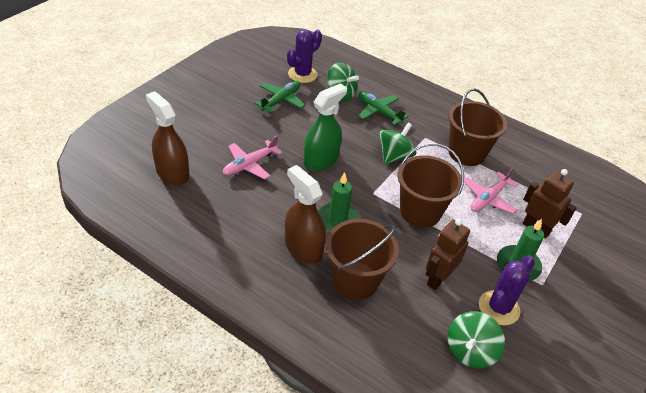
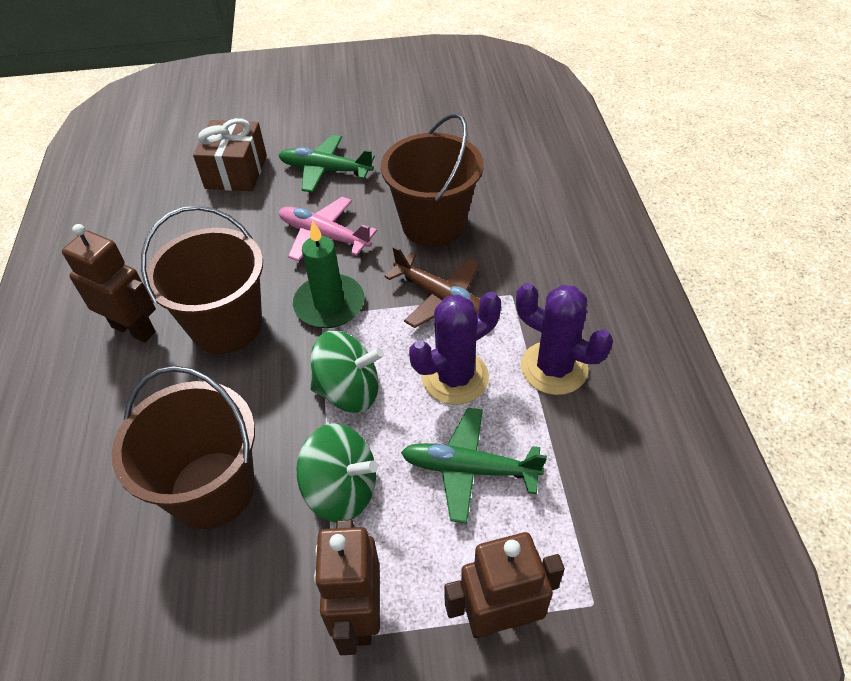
brown gift: none = 0 -> [193,118,267,191] = 1
brown plane: none = 0 -> [384,246,480,328] = 1
brown robot: [426,219,470,290] [523,169,576,238] = 2 -> [62,224,156,342] [314,520,380,655] [444,532,565,638] = 3
brown spray bottle: [146,91,189,185] [285,165,326,264] = 2 -> none = 0
green candle: [318,172,360,233] [497,219,544,281] = 2 -> [293,220,364,328] = 1
green spinning top: [327,62,359,101] [379,123,416,164] [448,311,505,368] = 3 -> [297,423,378,523] [311,331,384,413] = 2
green spray bottle: [304,83,347,171] = 1 -> none = 0
pink plane: [223,136,283,180] [464,168,518,214] = 2 -> [279,197,377,261] = 1

